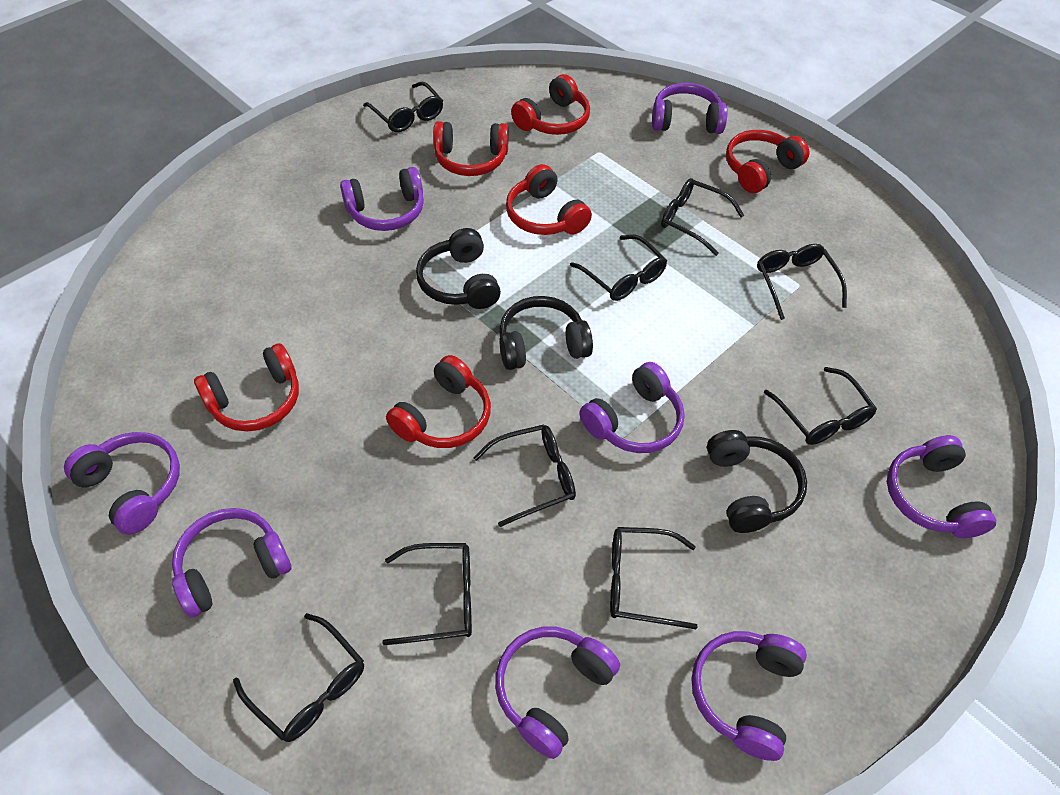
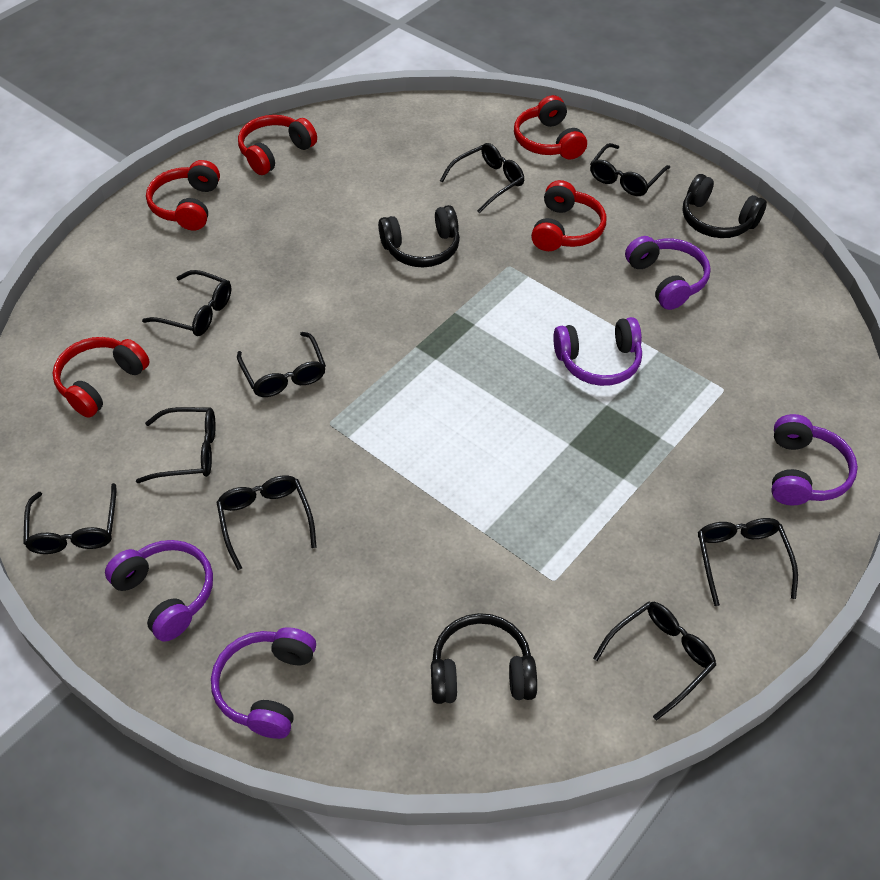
purple headphones: [64,432,180,535] [172,508,292,618] [340,167,424,231] [495,627,620,759] [580,362,685,453] [652,83,728,134] [691,631,807,761] [887,435,996,538] = 8 -> [105,540,213,642] [211,627,316,739] [553,317,642,386] [625,236,711,310] [772,414,858,505] = 5
red headphones: [194,343,299,431] [386,355,491,448] [433,121,509,176] [506,164,592,235] [511,74,590,135] [726,130,809,193] = 6 -> [52,337,150,418] [146,160,220,231] [238,115,317,175] [514,95,587,160] [531,180,607,251] = 5

